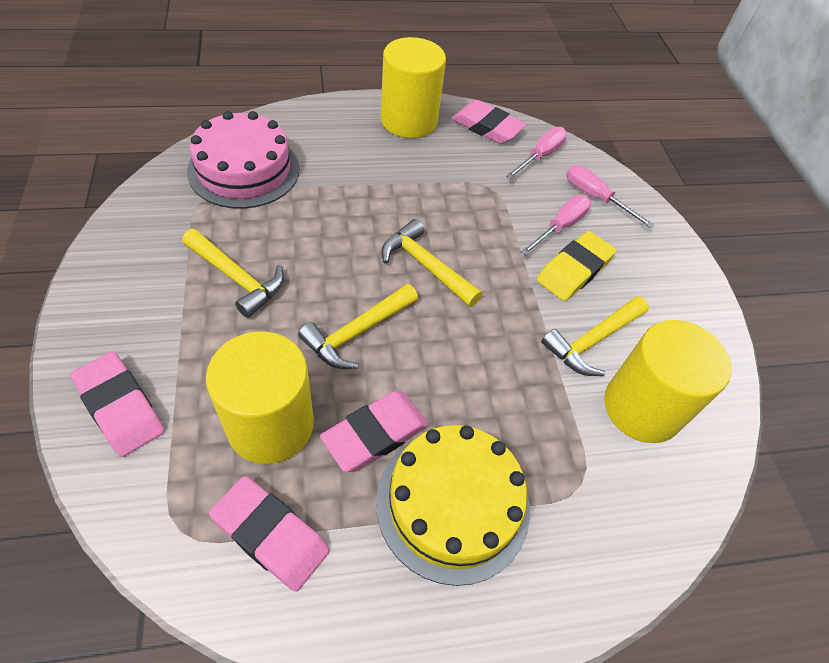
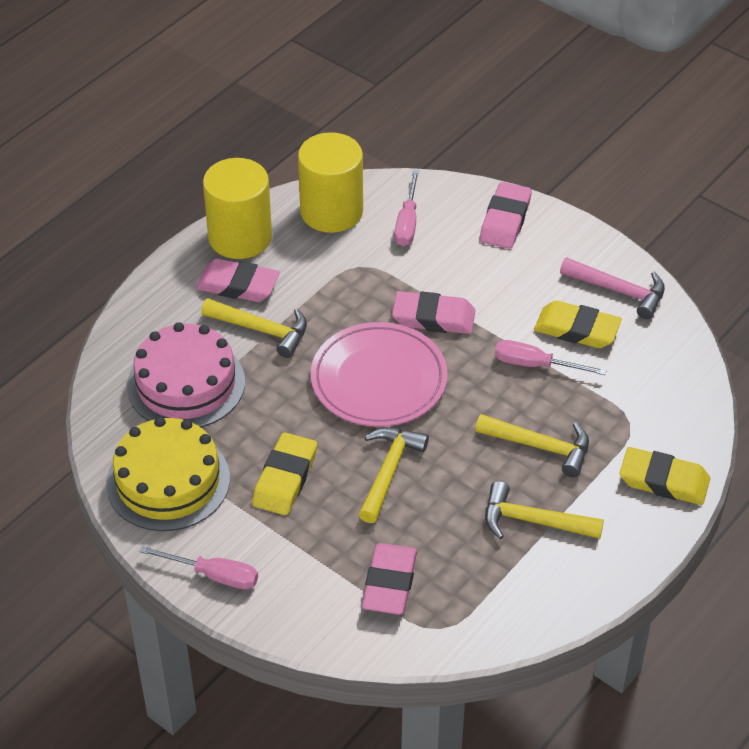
pink hammer: none = 0 -> [560,257,665,319] = 1
pink plate: none = 0 -> [311,322,448,427] = 1
yellow cylinder: [206,331,314,464] [381,37,446,138] [604,320,731,443] = 3 -> [203,158,272,259] [298,132,363,233] = 2
yellow eraser: [537,231,616,301] = 1 -> [252,432,317,515] [534,301,622,348] [619,447,710,505] = 3

